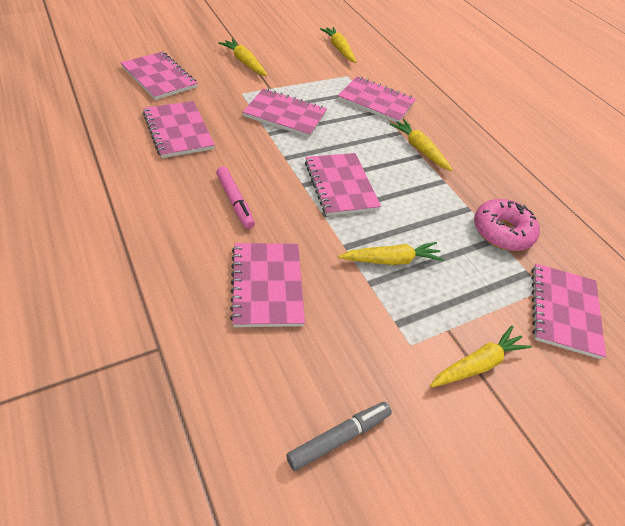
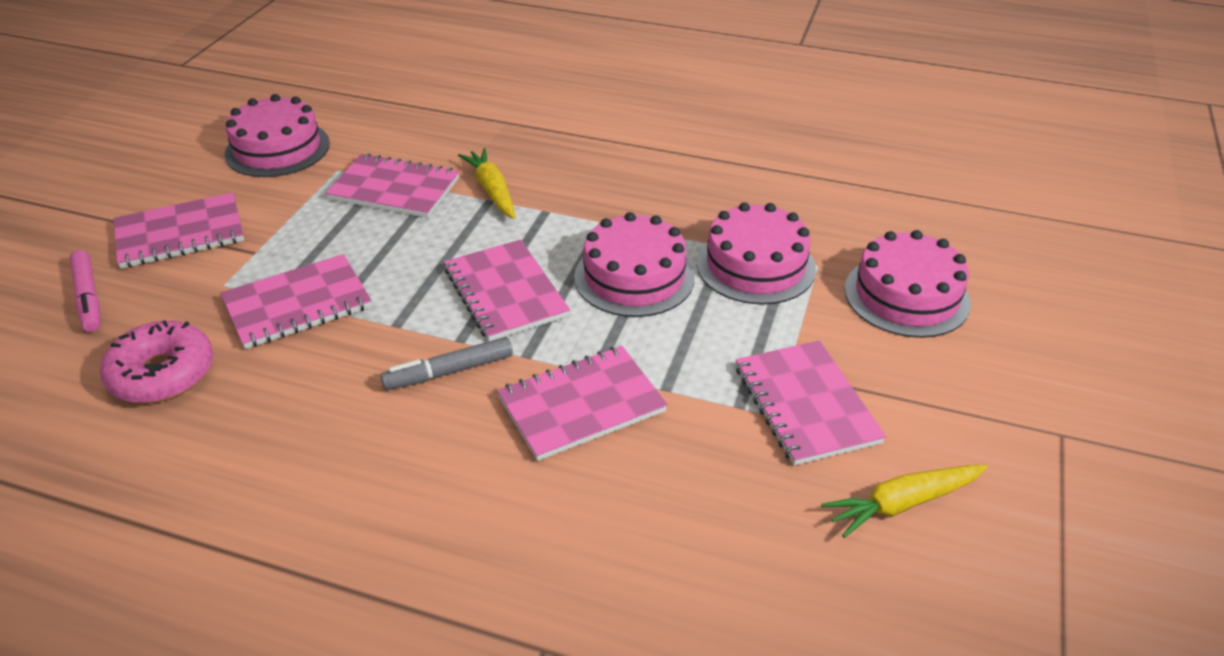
pink cake: none = 0 -> [225,94,330,177] [574,212,695,317] [697,202,816,305] [844,230,971,338] = 4
pink notebook: [121,52,198,100] [143,101,215,158] [230,243,305,327] [243,88,327,138] [305,153,381,216] [338,76,416,122] [531,263,606,359] = 7 -> [113,192,244,269] [221,254,372,349] [325,153,459,218] [444,240,570,341] [497,346,668,461] [736,340,886,465] = 6
yellow carrot: [218,39,268,76] [320,27,356,63] [338,242,444,265] [390,119,453,171] [430,326,532,388] = 5 -> [458,148,516,219] [821,465,988,538] = 2

